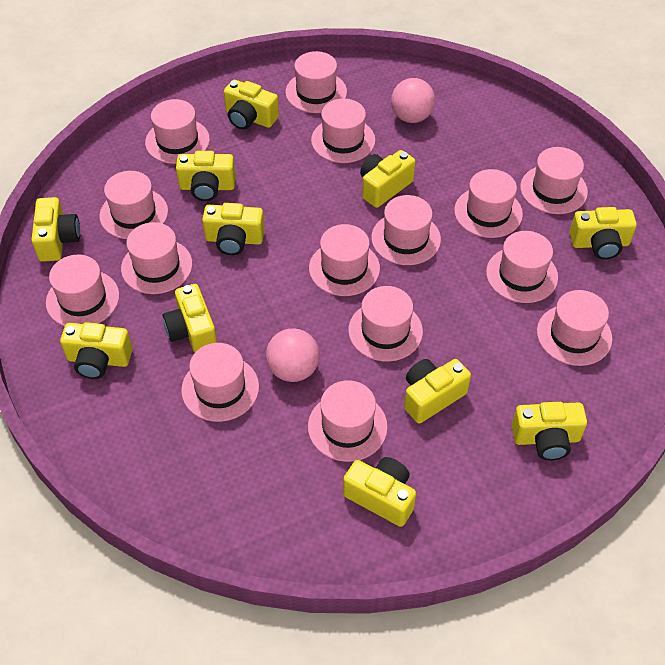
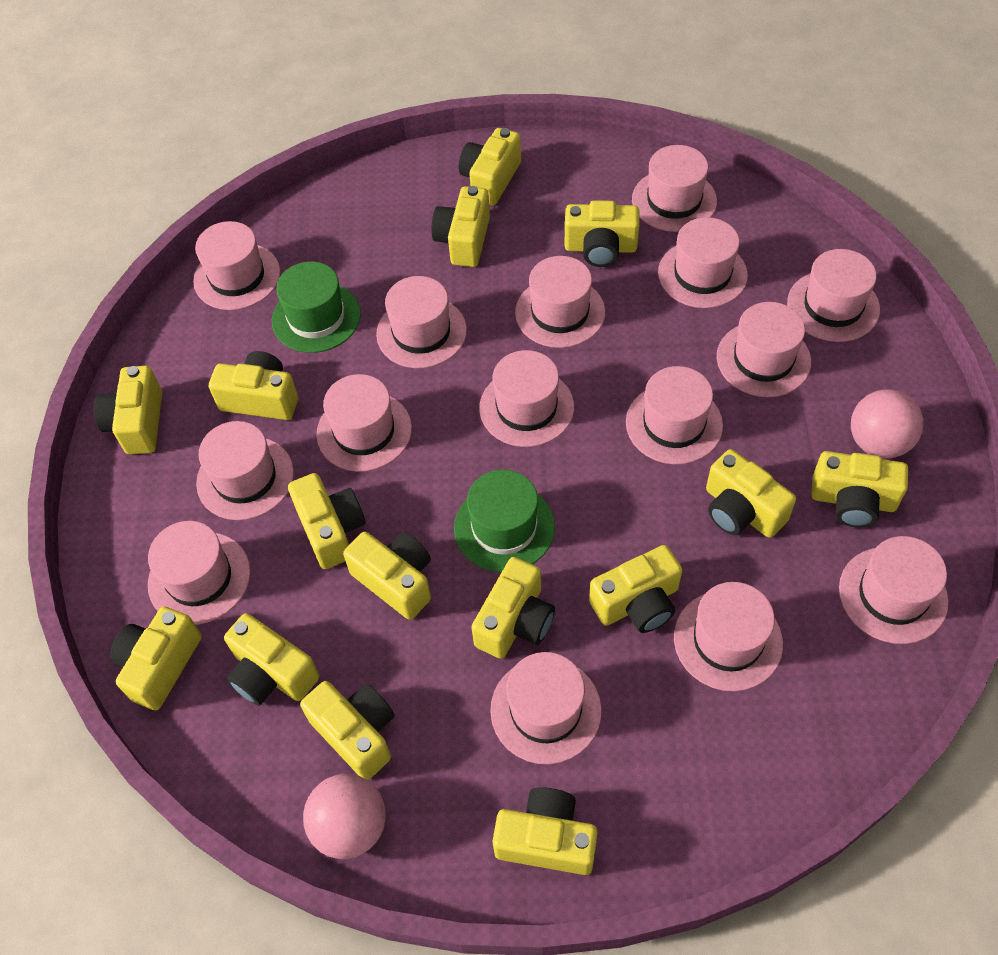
green hat: none = 0 -> [272,262,361,353] [454,470,555,572] = 2
yellow camera: [31,197,80,262] [60,322,133,379] [163,284,217,353] [176,151,236,201] [202,203,265,255] [224,80,279,130] [343,457,416,527] [360,150,415,208] [404,359,471,424] [512,402,587,460] [570,207,637,260] = 11 -> [93,366,162,454] [110,606,202,710] [209,351,298,420] [224,613,319,706] [288,473,366,569] [300,681,395,780] [343,532,431,620] [431,186,490,267] [459,128,521,206] [471,557,555,659] [493,787,598,875] [565,200,640,267] [589,545,682,633] [706,449,796,538] [811,451,908,528] = 15

